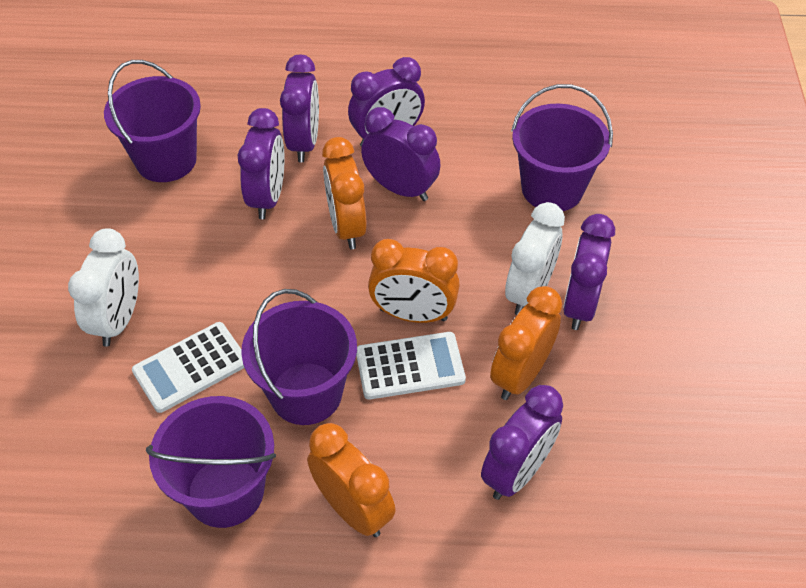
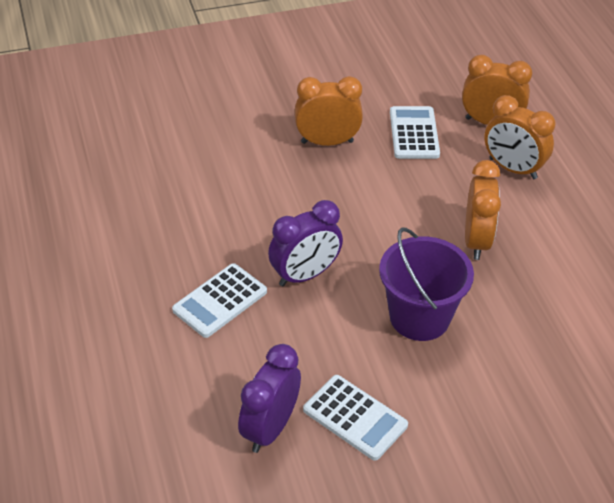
purple bucket: [104,60,201,182] [146,396,276,528] [241,289,357,425] [511,84,613,211] = 4 -> [379,227,474,341] = 1
purple clock: [238,108,285,219] [280,54,319,162] [348,57,425,147] [361,107,441,201] [481,385,563,500] [563,214,615,330] = 6 -> [238,344,301,453] [268,200,343,286] = 2
white calculator: [132,322,244,413] [356,332,466,400] = 2 -> [172,263,267,338] [303,375,408,461] [390,106,440,159] = 3
white clock: [68,228,139,347] [505,202,565,315] = 2 -> none = 0

